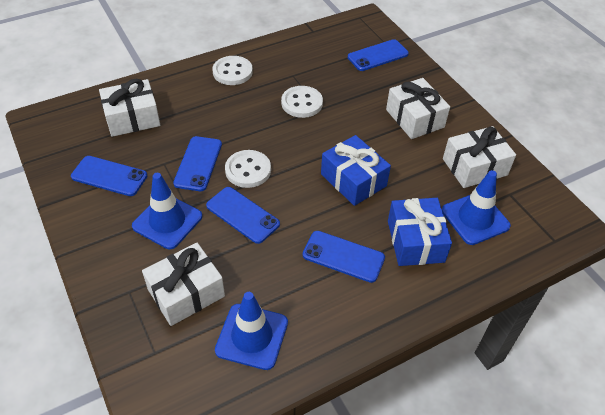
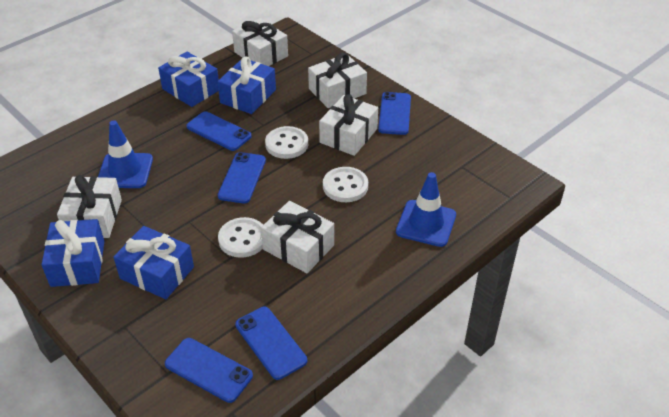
blue gift: [321,135,391,206] [388,198,452,266] = 2 -> [41,219,104,287] [114,226,194,299] [158,52,219,107] [217,57,276,114] = 4
blue traffic cone: [132,173,202,249] [215,292,288,370] [442,170,511,245] = 3 -> [98,120,153,188] [396,172,456,247] = 2
white gift: [99,79,160,137] [142,242,225,326] [386,78,450,139] [443,126,516,188] = 4 -> [57,175,122,238] [232,18,288,66] [261,201,334,273] [308,53,367,108] [319,94,378,156] = 5

